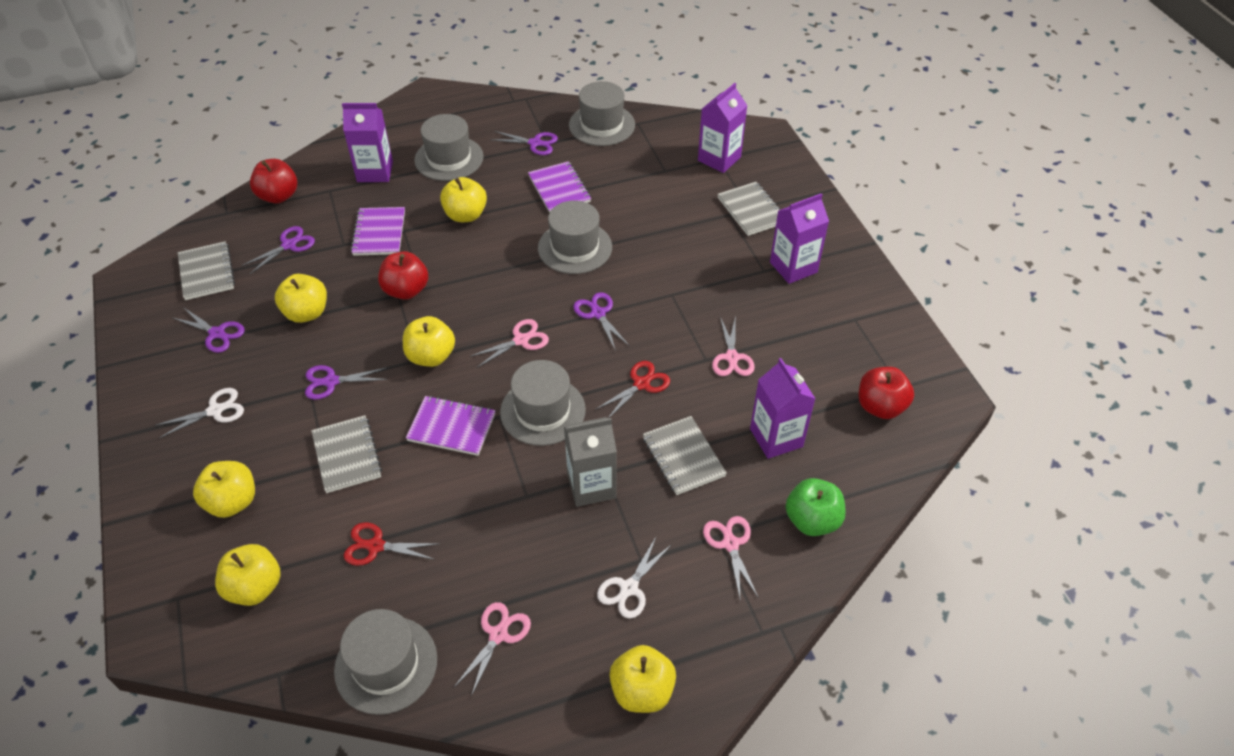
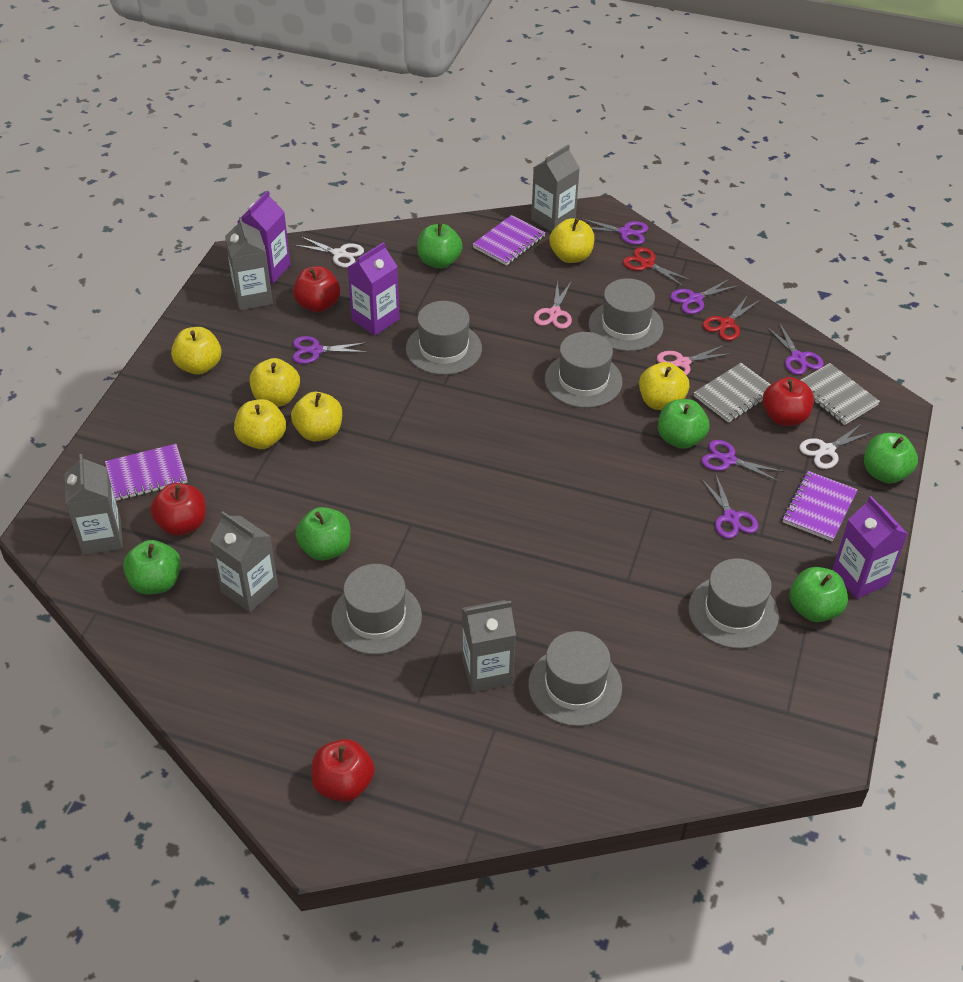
green apple: [785,478,846,536] = 1 -> [123,540,181,594] [295,507,351,561] [417,222,463,269] [658,399,709,449] [790,567,848,622] [864,433,918,483] = 6
grey carton: [564,417,617,507] = 1 -> [65,454,123,555] [210,512,278,612] [225,217,273,310] [462,600,516,693] [531,144,580,232] = 5
grey hat: [334,609,437,715] [414,114,484,181] [500,360,586,446] [538,201,612,274] [569,81,635,146] = 5 -> [331,564,422,655] [406,301,482,375] [528,631,622,726] [545,332,623,408] [588,278,664,351] [688,558,779,649] = 6
grey notebook: [178,241,235,300] [311,415,382,493] [643,416,727,495] [717,182,780,236] = 4 -> [694,363,771,423] [801,363,880,425] = 2
pink scissors: [453,602,531,697] [469,319,549,368] [703,516,759,598] [712,316,755,376] = 4 -> [534,280,572,329] [657,345,732,376] = 2
purple carton: [342,103,393,182] [698,83,748,173] [750,358,816,459] [770,193,829,284] = 4 -> [237,191,290,284] [348,242,400,336] [832,496,907,599] = 3
purple scissors: [173,307,245,353] [241,226,315,274] [305,365,388,400] [490,131,558,155] [573,292,629,351] = 5 -> [293,336,367,364] [581,218,648,245] [670,278,739,314] [701,440,784,482] [701,475,758,539] [766,322,824,375] = 6
red apple: [250,159,297,204] [378,251,428,300] [858,367,914,419] = 3 -> [151,483,206,536] [293,266,340,312] [311,739,375,802] [763,377,814,426] = 4

